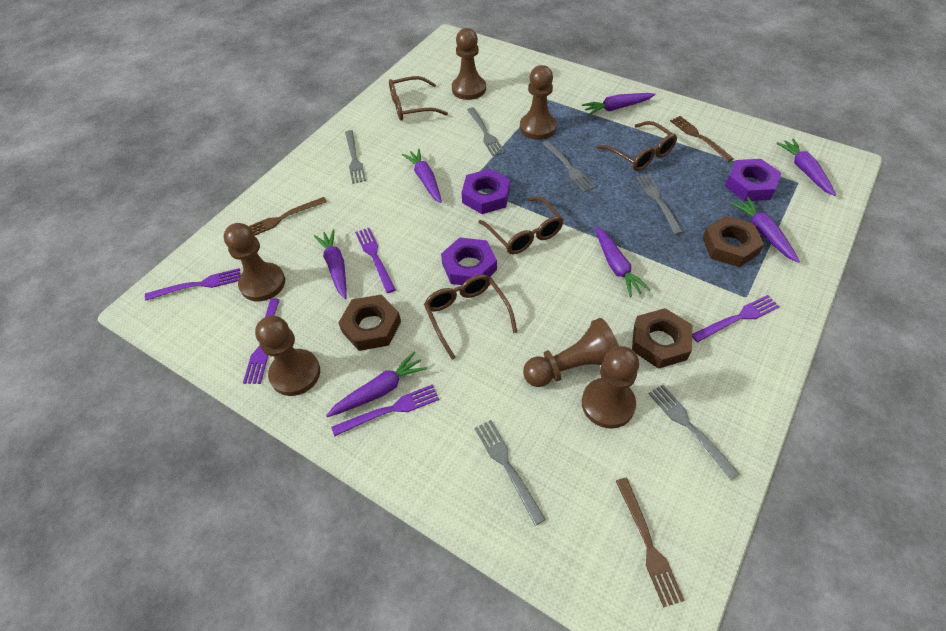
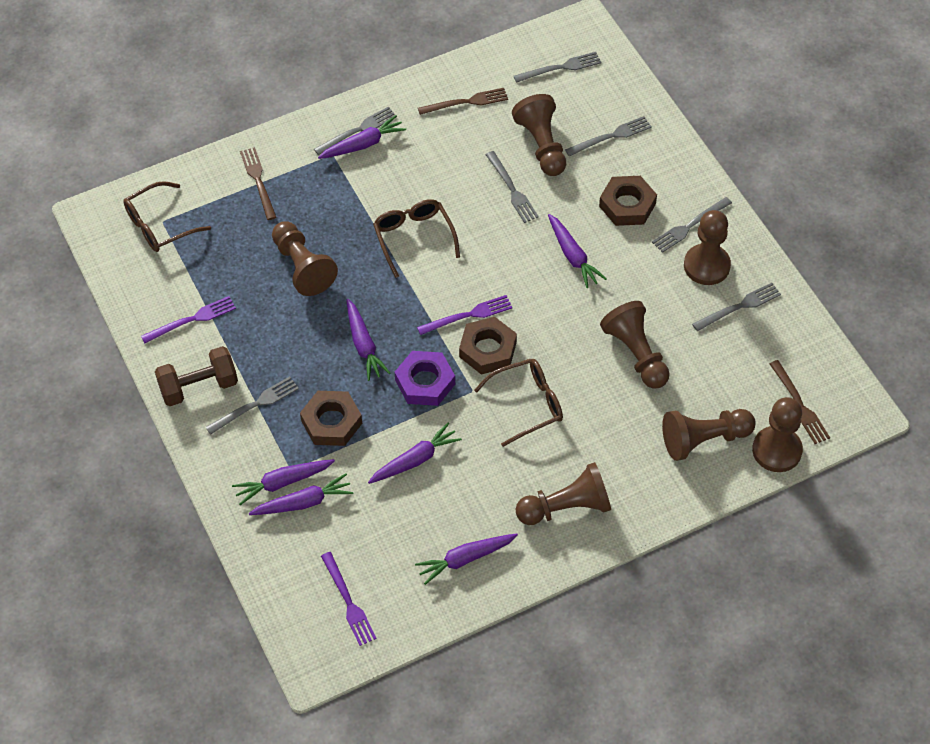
brown dumbbell: none = 0 -> [155,346,238,406] = 1
brown glasses: [389,76,448,121] [424,274,517,360] [478,197,564,254] [596,121,677,171] = 4 -> [123,181,211,252] [373,199,460,278] [474,359,563,447] = 3
brown pawn: [224,223,285,301] [255,316,320,396] [452,28,486,100] [520,65,557,140] [523,318,619,387] [582,346,639,429] = 6 -> [272,221,338,296] [512,94,566,176] [515,462,611,525] [600,301,670,388] [662,409,756,461] [684,210,731,285] [752,397,803,472] = 7
grey fork: [345,130,366,184] [467,107,505,156] [475,420,546,526] [542,140,596,192] [636,174,683,235] [649,385,740,480] = 6 -> [206,377,299,435] [314,107,395,155] [485,151,539,223] [514,52,601,83] [565,116,652,156] [652,197,732,253] [692,283,781,331] = 7
purple fork: [145,268,241,301] [243,299,280,384] [331,384,439,436] [355,228,396,293] [692,295,780,342] = 5 -> [141,296,236,343] [321,552,377,646] [417,295,513,335] = 3
purple nut: [441,237,497,285] [462,169,510,214] [725,159,781,201] = 3 -> [395,351,455,406] = 1

